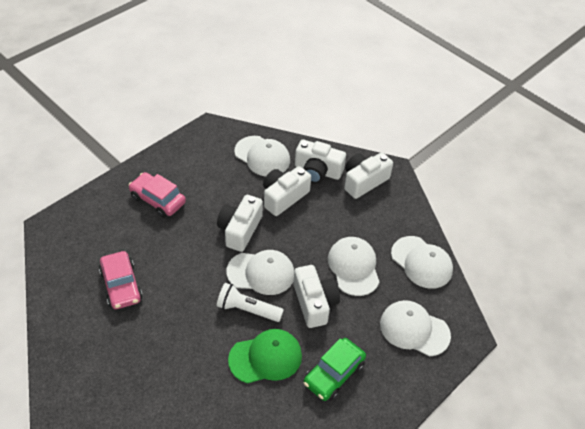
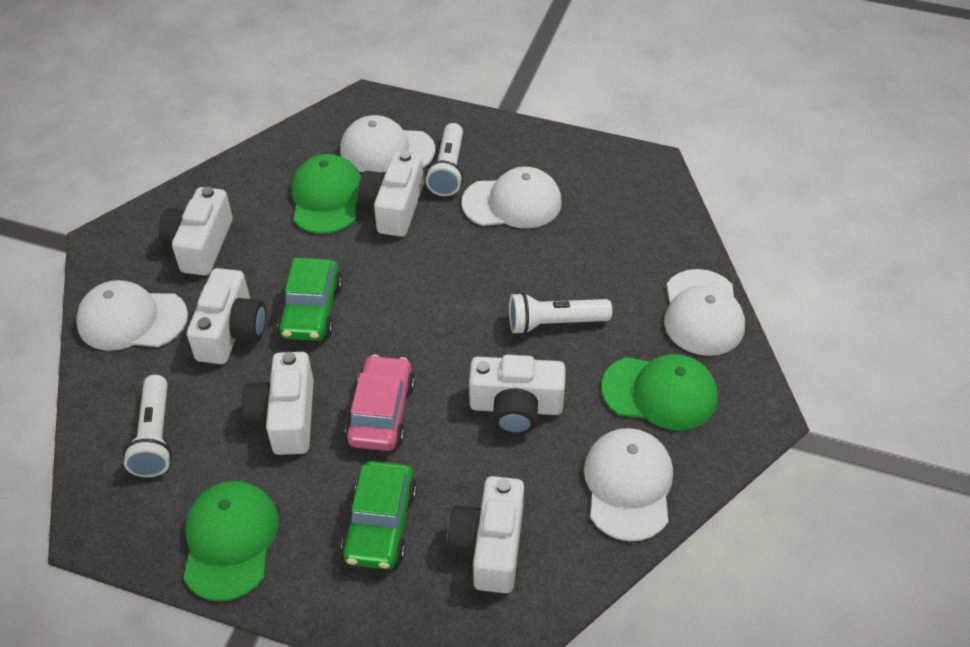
green cap: [228,329,302,384] = 1 -> [183,481,279,602] [292,154,361,234] [601,354,718,431] = 3
green car: [303,338,366,401] = 1 -> [278,258,343,341] [341,461,417,569] = 2
pink car: [99,251,142,309] [129,172,186,218] = 2 -> [345,355,415,451] = 1
white camera: [217,195,263,252] [263,166,311,216] [293,265,340,328] [295,139,346,183] [344,152,393,199] = 5 -> [159,187,233,275] [187,268,266,364] [242,352,314,455] [358,151,424,237] [447,476,524,593] [469,355,565,435] = 6
white flashlight: [217,283,284,322] = 1 -> [123,375,172,477] [426,123,463,196] [509,292,612,335] = 3

